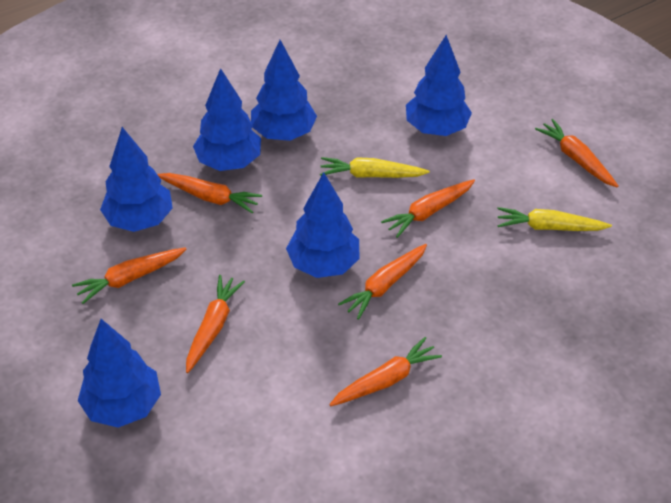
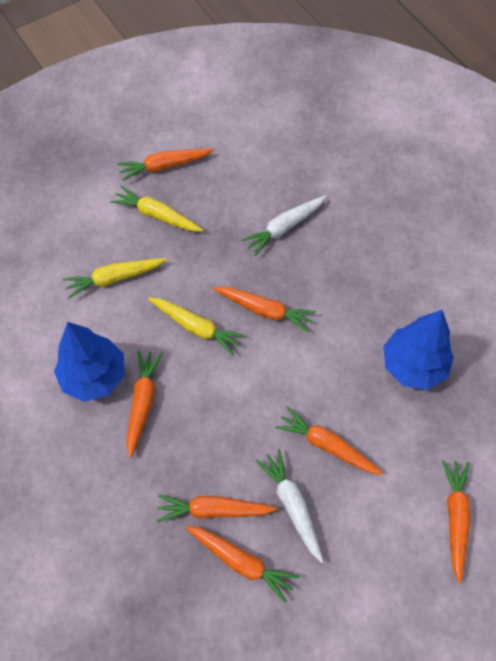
blue tree: [78,319,161,428] [100,127,173,232] [193,68,261,171] [251,40,317,141] [286,172,360,278] [406,35,472,136] = 6 -> [54,322,125,402] [383,310,454,390] = 2
white carrot: none = 0 -> [241,195,327,256] [256,449,324,563] = 2
yellow carrot: [320,157,430,178] [497,207,612,231] = 2 -> [63,258,167,298] [110,185,203,232] [148,297,246,356] = 3

